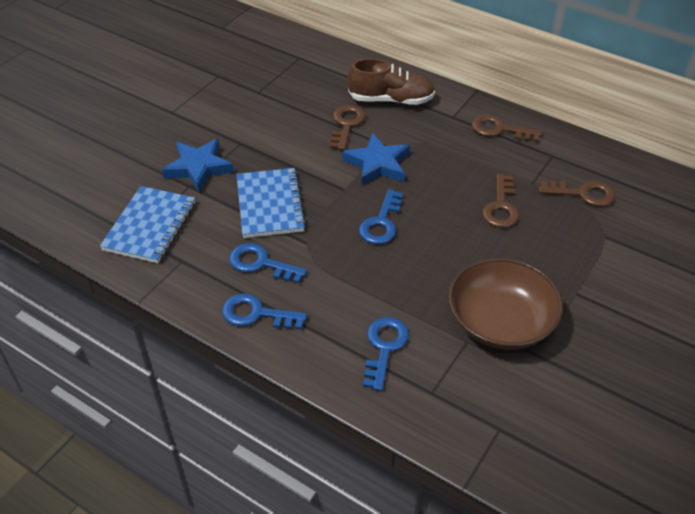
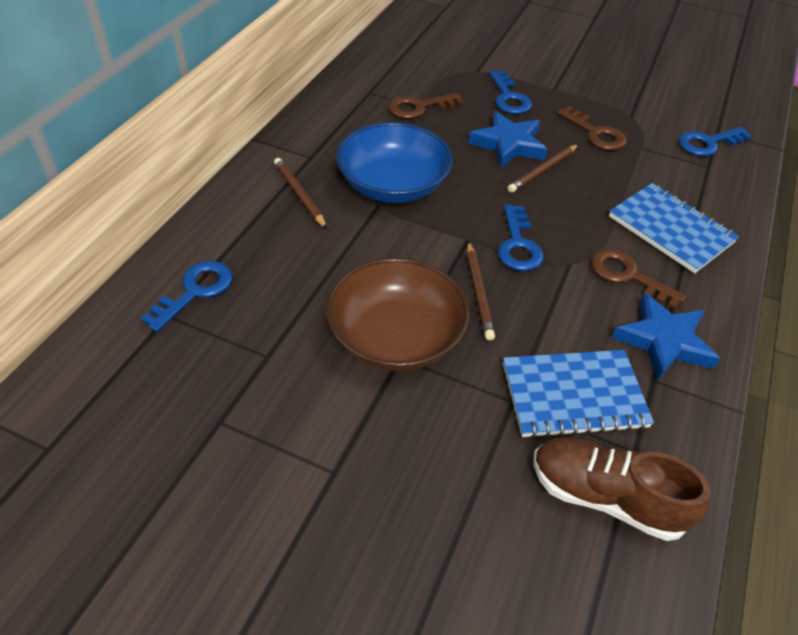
blue bowl: none = 0 -> [336,122,453,203] = 1
brown key: [330,105,366,150] [472,114,542,142] [482,174,519,228] [539,181,615,207] = 4 -> [388,93,464,119] [557,106,627,151] [591,249,686,310] = 3
brown pencil: none = 0 -> [274,158,327,229] [467,241,495,340] [508,144,579,193] = 3

